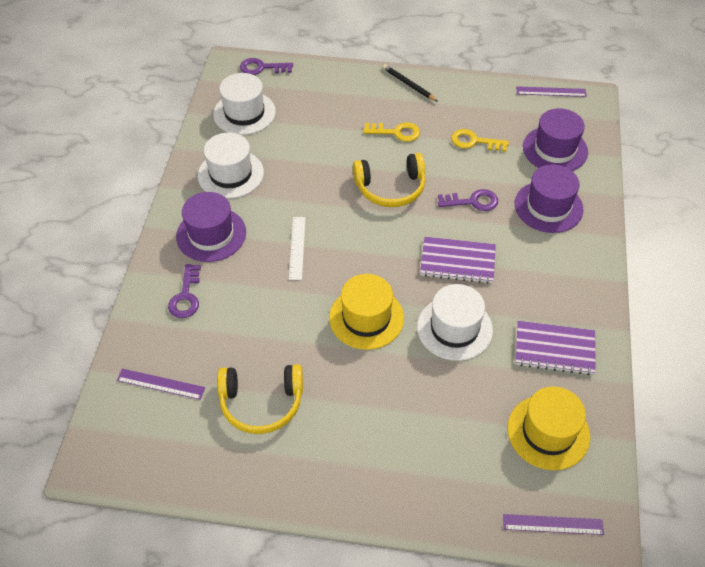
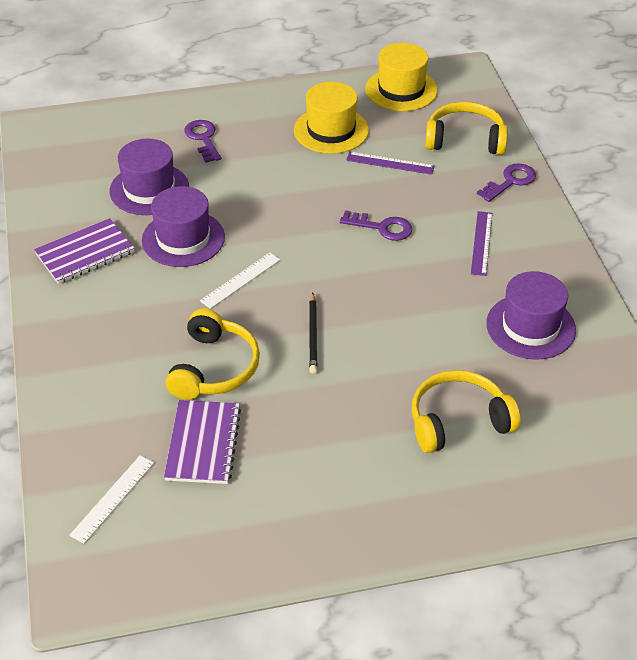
purple ruler: [117,369,205,400] [503,514,604,535] [516,86,587,97] = 3 -> [346,152,435,175] [471,211,492,276] = 2
white hat: [198,133,264,199] [213,73,276,135] [417,284,493,361] = 3 -> none = 0
white ruler: [289,217,306,280] = 1 -> [70,455,154,544] [200,252,280,309] = 2
yellow headphones: [217,364,303,434] [353,153,425,207] = 2 -> [166,309,260,400] [412,370,521,453] [425,102,508,155] = 3
yellow key: [363,122,420,142] [451,129,509,152] = 2 -> none = 0

